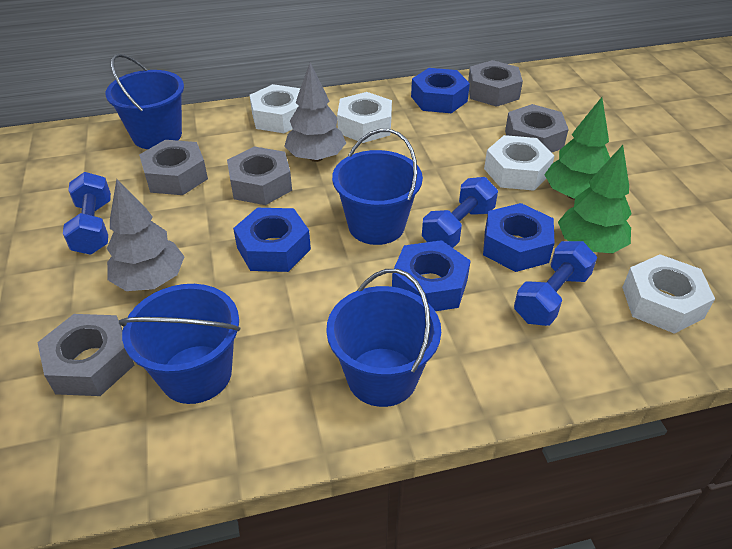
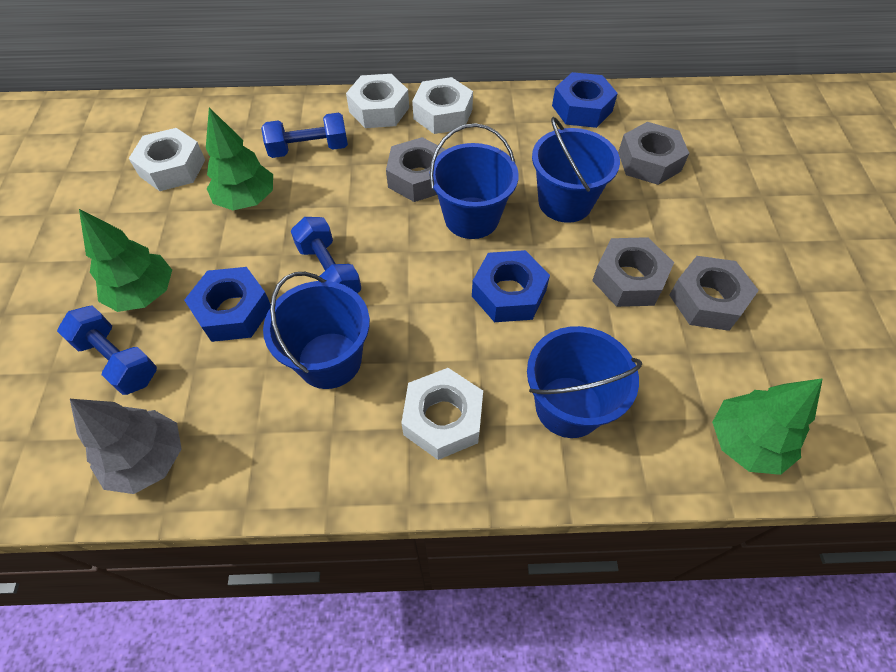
blue nut: [233,208,311,272] [392,240,471,311] [411,68,470,113] [483,203,555,272] = 4 -> [184,267,271,342] [472,250,550,322] [552,72,618,128] = 3
green tree: [544,97,610,200] [558,145,632,253] = 2 -> [79,209,172,312] [206,108,273,210] [712,378,823,475] = 3
grey nut: [37,314,134,396] [139,140,208,195] [227,146,292,205] [468,60,523,107] [505,104,569,152] = 5 -> [386,137,447,202] [592,237,674,307] [618,122,689,185] [670,256,759,331] = 4
grey tree: [107,179,185,291] [284,62,346,162] = 2 -> [70,399,182,494] = 1

